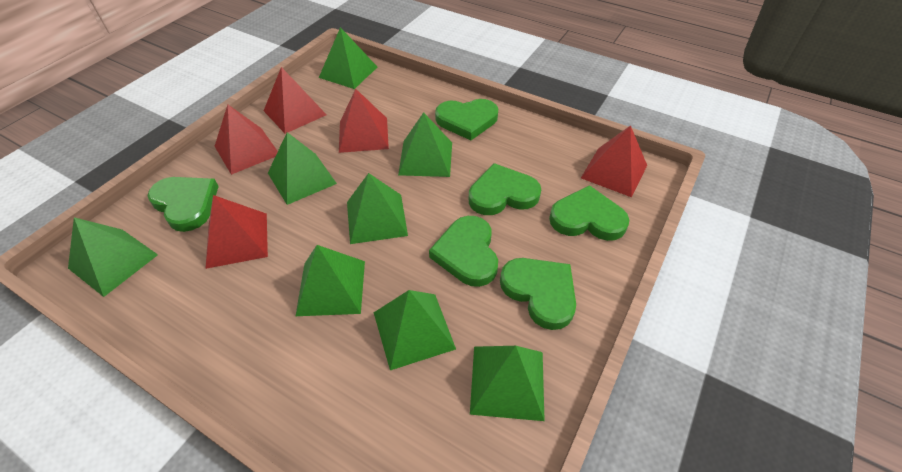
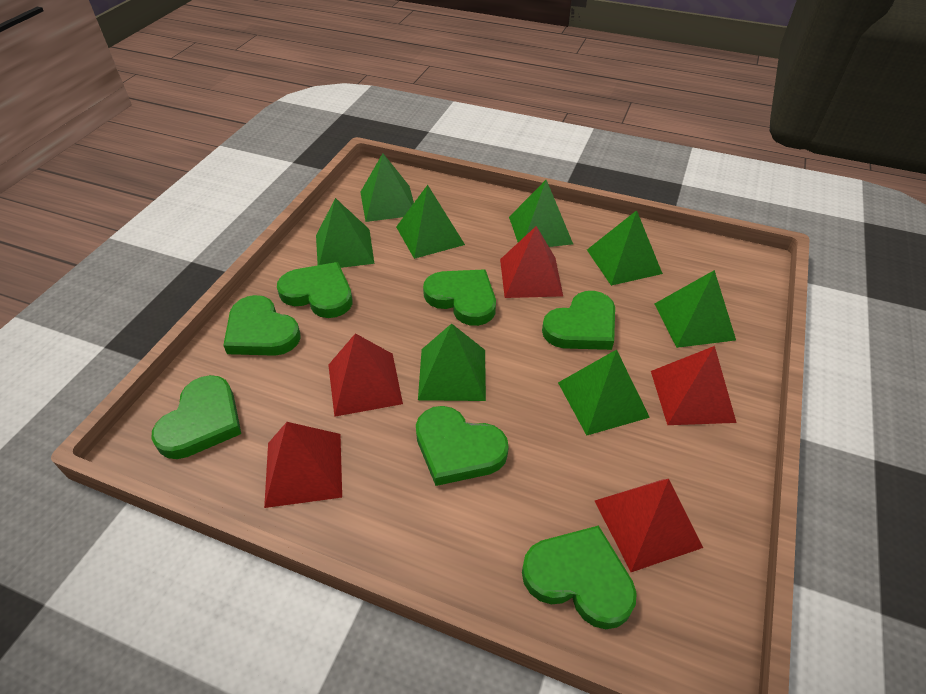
green heart: [147,177,219,232] [429,216,498,287] [435,99,498,140] [469,163,541,215] [500,258,576,330] [549,185,629,241] = 6 -> [151,375,241,459] [223,295,301,356] [277,262,353,318] [416,406,509,486] [423,270,496,326] [522,525,637,629] [542,291,615,350] = 7

